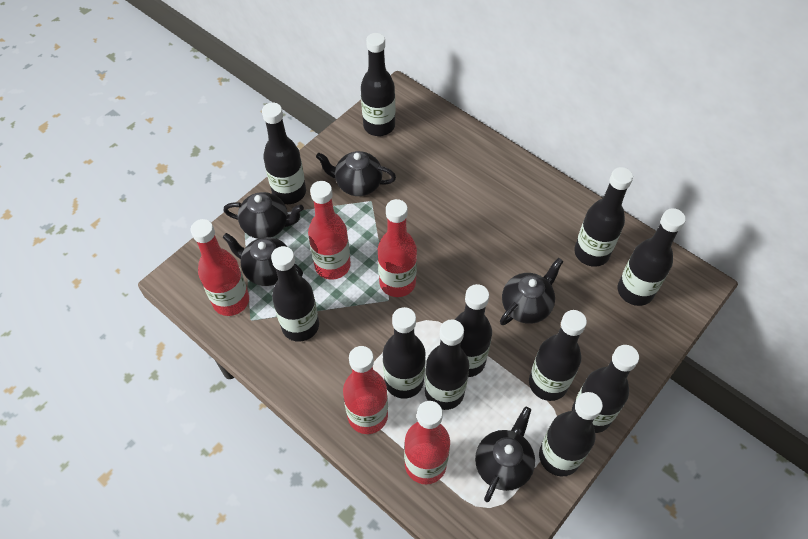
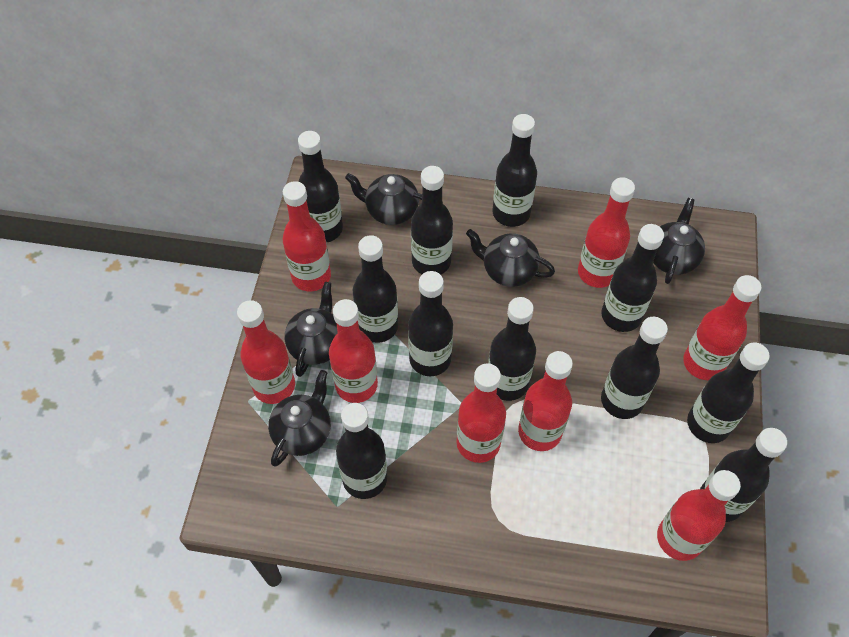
red bottle: [190,219,249,316] [308,181,351,280] [343,346,388,434] [378,199,417,297] [404,401,450,484] = 5 -> [237,300,295,404] [283,181,331,291] [329,299,378,403] [456,363,506,463] [518,351,573,451] [578,177,635,288] [657,470,741,561] [683,275,761,380] = 8

